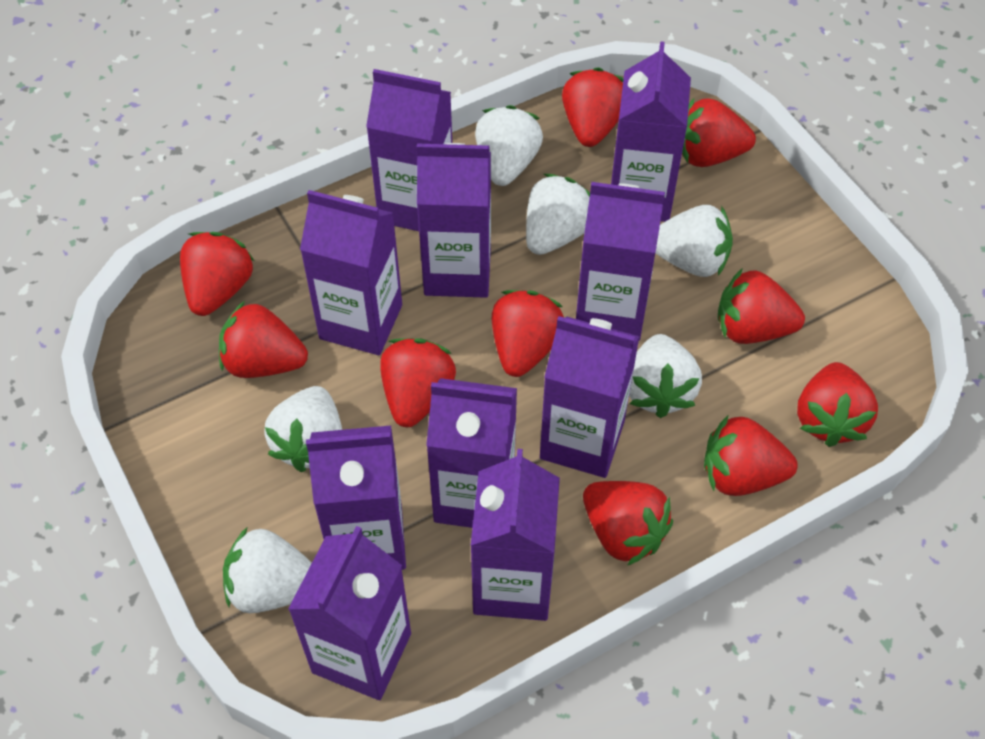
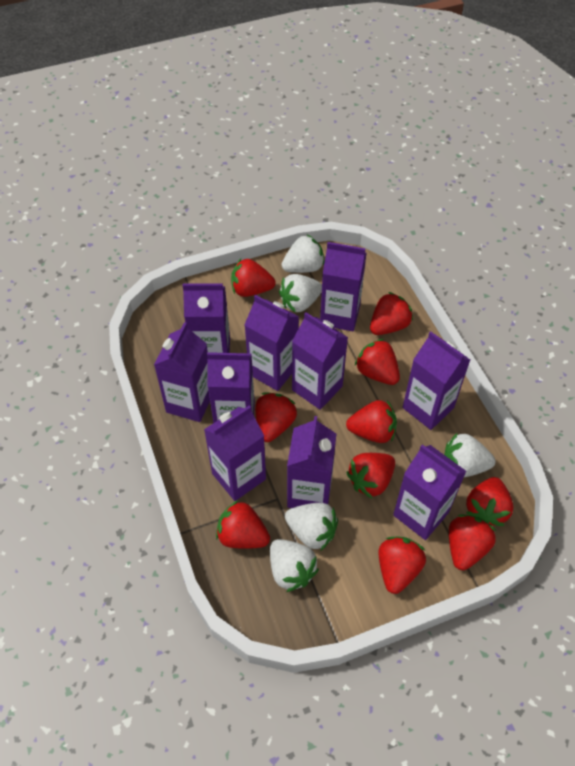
white strawberry: [223,528,312,613] [264,386,342,472] [475,105,543,186] [526,174,590,255] [629,334,702,418] [656,205,733,277] = 6 -> [270,539,319,592] [279,274,322,313] [282,234,325,273] [285,503,338,550] [444,432,496,477] = 5

